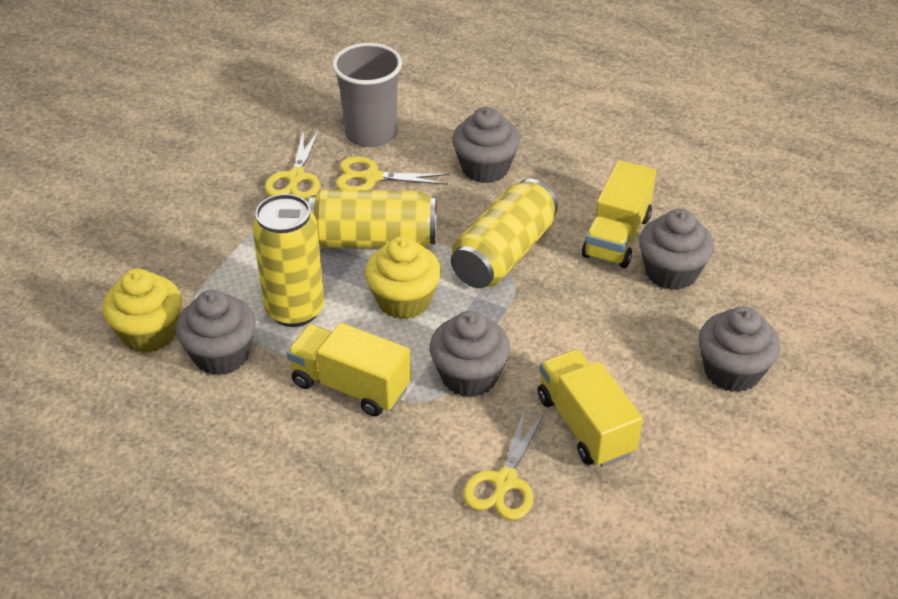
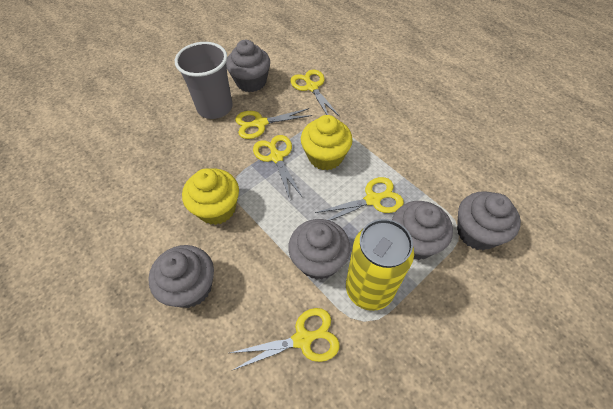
yellow can: [252,194,324,327] [309,190,436,248] [451,179,558,288] = 3 -> [346,219,414,311] = 1
yellow scissors: [265,129,320,200] [336,157,449,190] [463,408,544,520] = 3 -> [230,308,340,370] [235,108,312,139] [253,135,303,199] [291,70,340,117] [315,177,404,221] = 5
yellow truck: [286,323,411,416] [538,349,643,467] [582,160,656,268] = 3 -> none = 0

